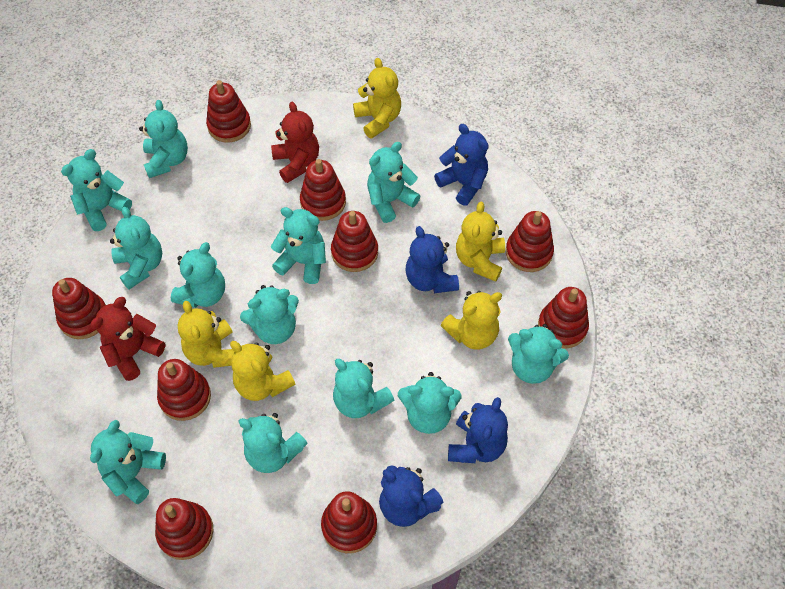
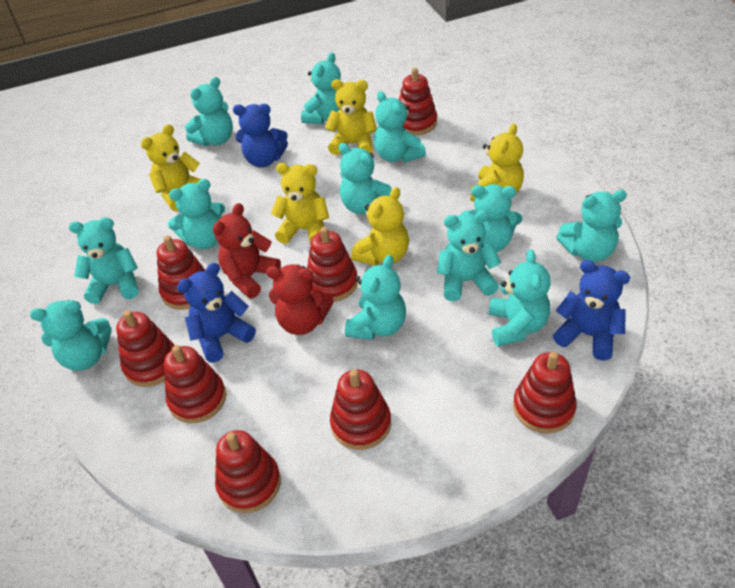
blue teddy bear: [379,465,444,527] [406,226,459,293] [434,124,489,206] [448,397,508,463] = 4 -> [177,263,256,363] [233,104,288,167] [553,260,630,361] = 3
red stacking toy: [52,278,106,339] [155,498,214,560] [157,359,211,421] [206,80,251,143] [300,159,346,221] [321,491,377,553] [331,211,378,272] [506,211,554,272] [538,287,589,349] = 9 -> [116,310,175,387] [157,236,206,310] [164,345,226,423] [215,430,281,513] [307,227,358,302] [330,369,391,450] [399,68,437,135] [513,351,577,433] = 8

